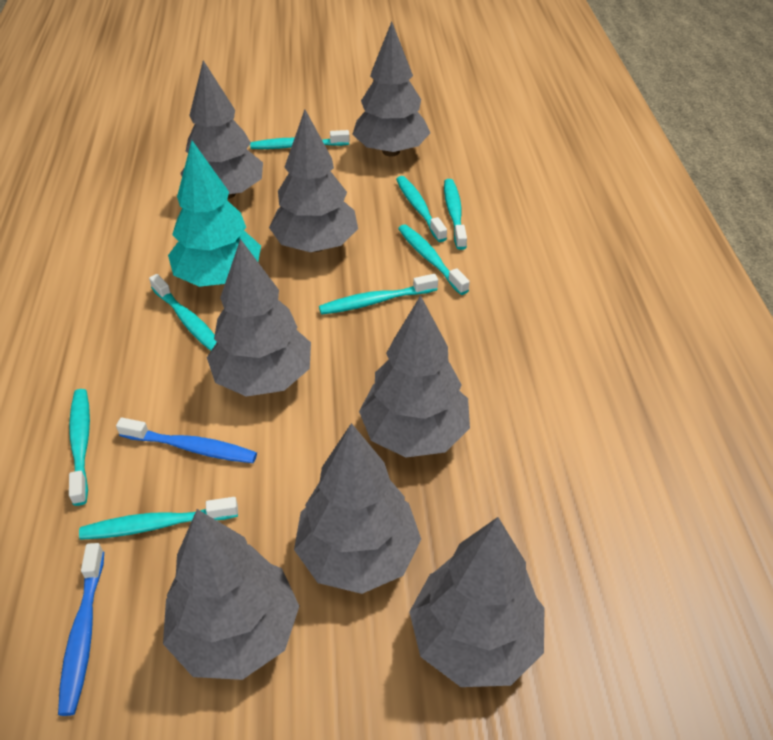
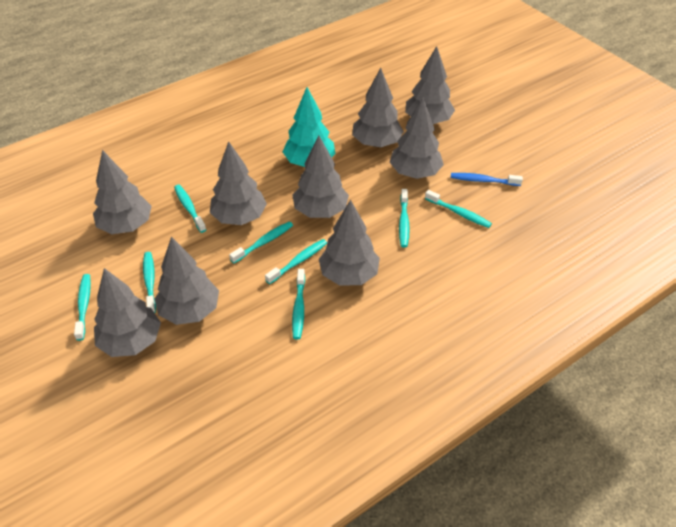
blue toothbrush: [58,543,104,716] [116,417,257,463] = 2 -> [451,173,523,186] = 1
grey tree: [163,509,299,680] [180,60,263,199] [207,239,311,397] [269,110,358,252] [294,423,421,594] [352,22,430,157] [359,295,470,458] [409,517,544,687] = 8 -> [93,150,152,234] [94,268,161,357] [155,236,219,325] [210,141,267,225] [292,136,349,218] [319,199,380,286] [352,68,404,147] [390,97,444,179] [405,46,455,124] = 9

